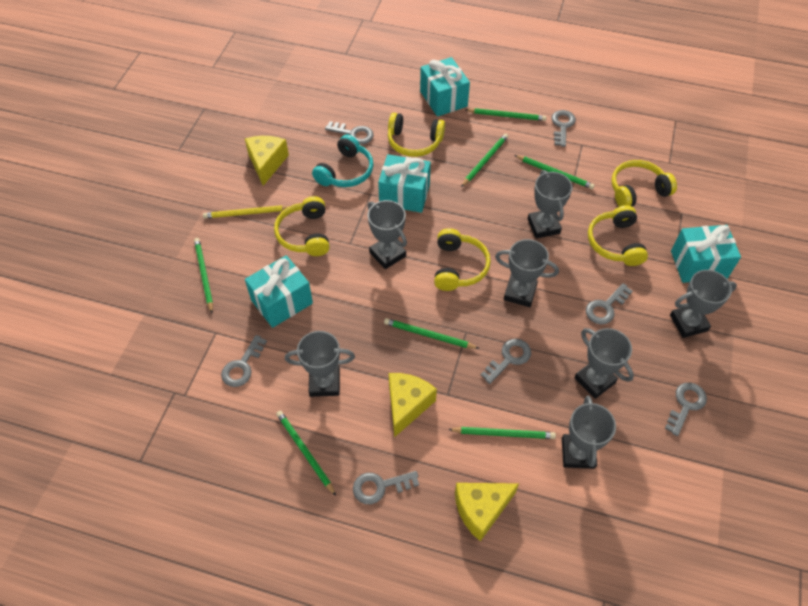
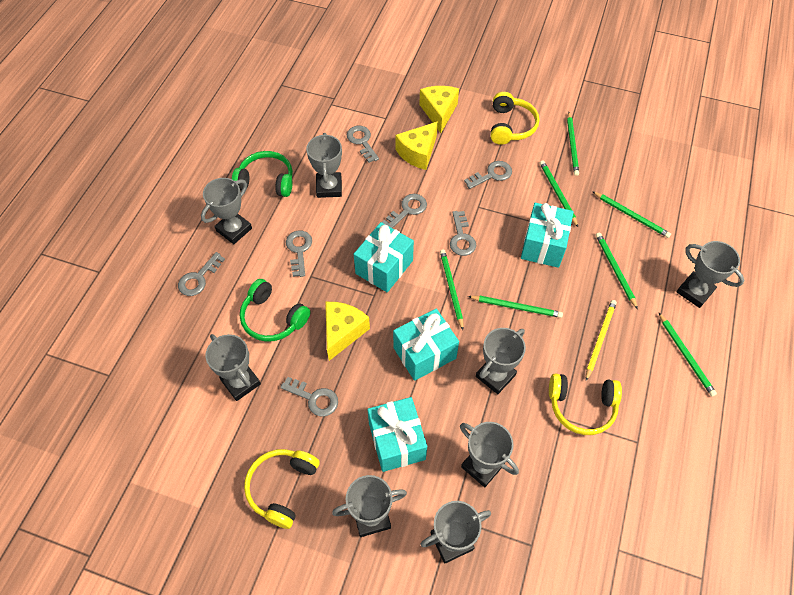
green headphones: none = 0 -> [232,151,293,197] [240,279,311,342] = 2
grey trophy: [285,331,355,397] [367,200,407,269] [495,239,559,307] [528,170,572,239] [562,396,616,469] [574,328,634,399] [670,270,737,338] = 7 -> [201,178,252,244] [206,334,261,401] [306,133,342,198] [332,475,407,537] [420,501,491,564] [460,422,519,487] [476,328,526,394] [677,241,744,308] = 8
turquoise headphones: [312,134,373,187] = 1 -> none = 0
yellow headphones: [274,196,330,256] [388,113,445,157] [434,228,491,291] [588,205,648,266] [611,160,677,207] = 5 -> [244,449,320,529] [490,92,539,145] [549,374,622,435] = 3

